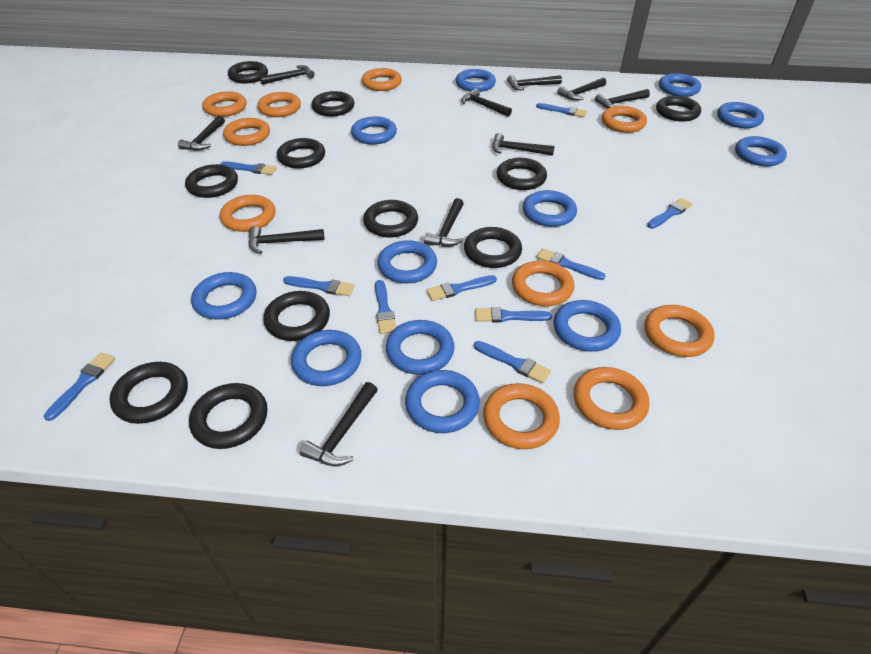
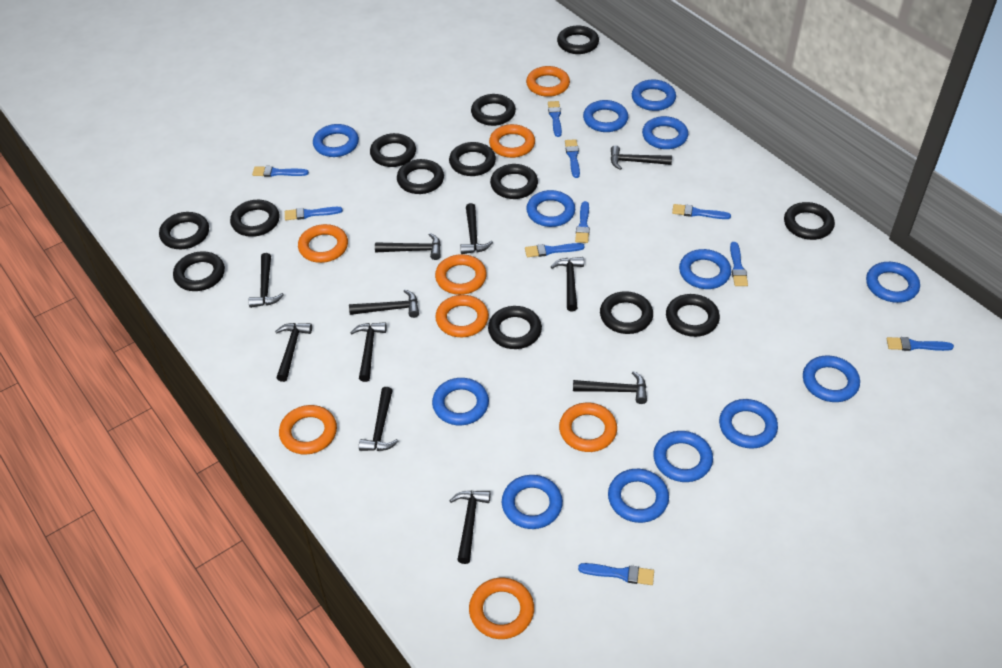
black hammer: [178,115,225,151] [249,226,324,254] [260,65,315,85] [300,382,378,466] [424,198,464,247] [461,88,512,117] [492,133,555,156] [507,75,562,91] [557,78,606,100] [595,89,650,108] = 10 -> [248,253,284,308] [275,323,312,382] [349,289,419,318] [350,322,387,382] [359,387,399,451] [375,233,441,260] [449,491,490,564] [460,203,493,254] [551,257,584,311] [573,371,647,404] [611,145,672,170] = 11
black ring: [109,362,188,424] [185,164,238,198] [189,383,267,449] [228,61,268,84] [263,291,330,341] [277,138,325,168] [311,91,354,117] [363,200,418,238] [464,227,522,268] [497,158,547,190] [656,96,701,122] = 11 -> [159,212,209,249] [173,251,225,291] [230,200,280,237] [370,133,416,167] [397,159,444,194] [449,142,496,176] [471,94,516,126] [488,306,542,349] [490,164,538,199] [557,26,599,54] [600,291,653,334] [666,294,720,337] [784,202,835,240] = 13
blue ring: [191,272,256,320] [291,330,362,386] [351,116,397,144] [377,240,437,283] [386,320,455,375] [405,370,480,433] [456,69,496,92] [523,190,577,227] [554,300,621,352] [659,73,701,97] [717,102,764,128] [735,136,787,166] = 12 -> [313,124,359,157] [432,378,489,425] [502,475,563,529] [526,190,575,227] [583,100,628,132] [608,469,669,523] [632,80,676,111] [642,116,688,149] [653,431,713,482] [679,249,731,289] [719,399,778,449] [803,356,860,402] [866,262,920,303] = 13
orange ring: [202,91,246,117] [220,195,276,232] [223,118,270,146] [257,92,301,117] [362,68,402,91] [483,383,560,449] [512,261,574,306] [574,367,650,430] [602,106,647,133] [644,305,714,357] = 10 -> [279,405,337,455] [298,224,348,263] [435,254,487,295] [435,295,489,337] [469,578,534,639] [489,124,535,158] [526,66,570,97] [559,403,617,452] = 8

